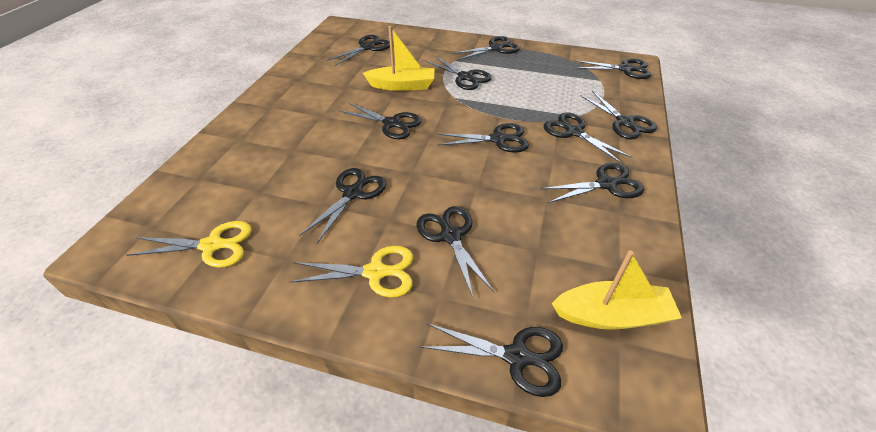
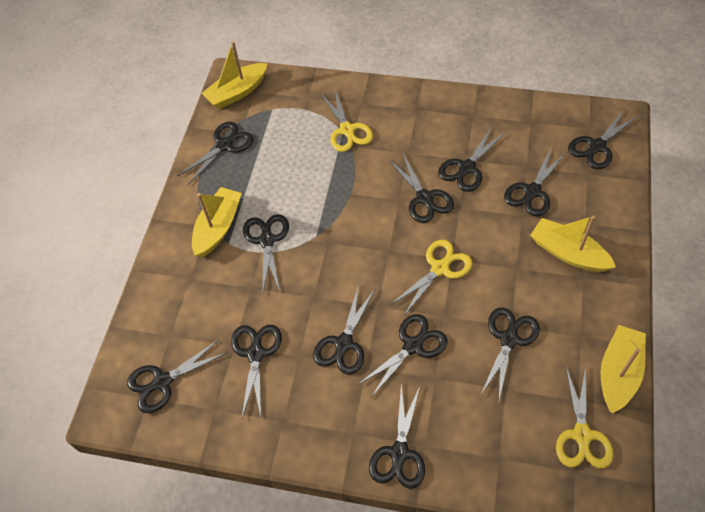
yellow boat: [363,26,434,91] [552,250,682,330] = 2 -> [192,187,242,257] [202,41,268,109] [531,216,616,272] [600,325,646,413] = 4
yellow scissors: [127,221,252,268] [290,246,413,297] = 2 -> [321,90,373,152] [390,240,472,315] [556,365,614,469] = 3

